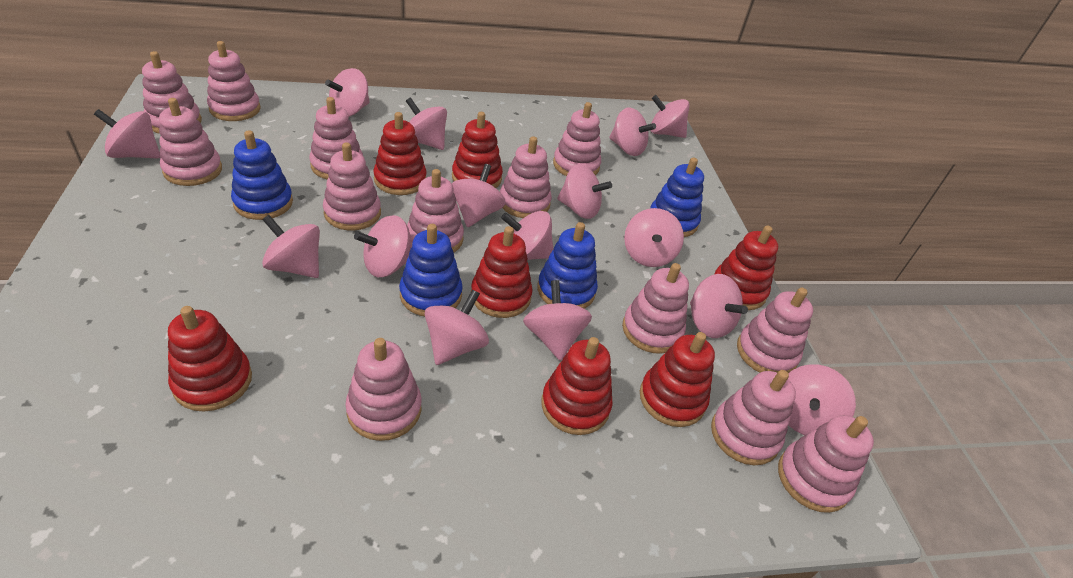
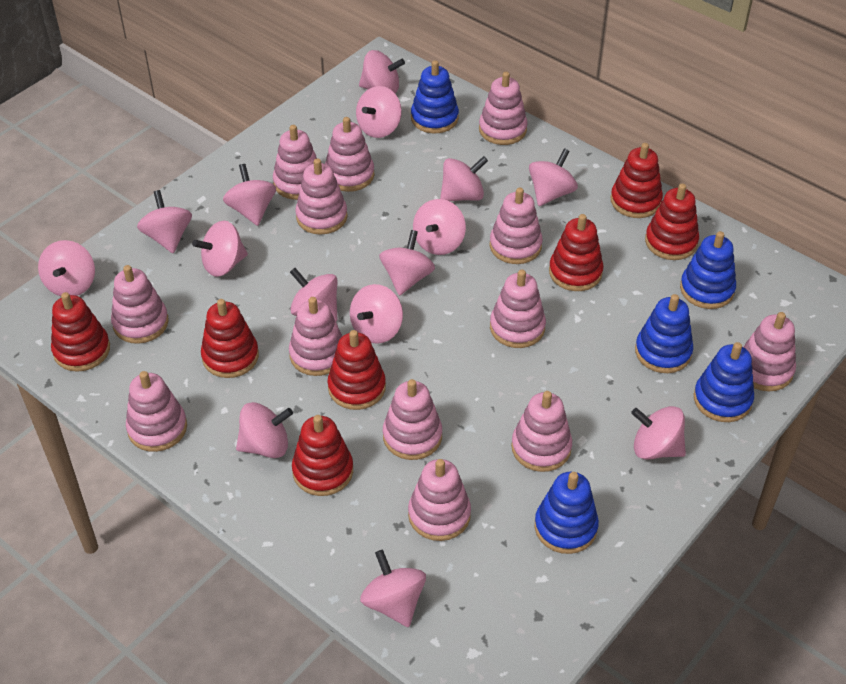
blue stacking toy: [231,130,293,220] [399,224,463,316] [537,222,598,309] [650,158,704,237] = 4 -> [411,60,459,133] [535,472,599,554] [635,294,693,373] [680,231,736,309] [694,342,754,422] = 5

